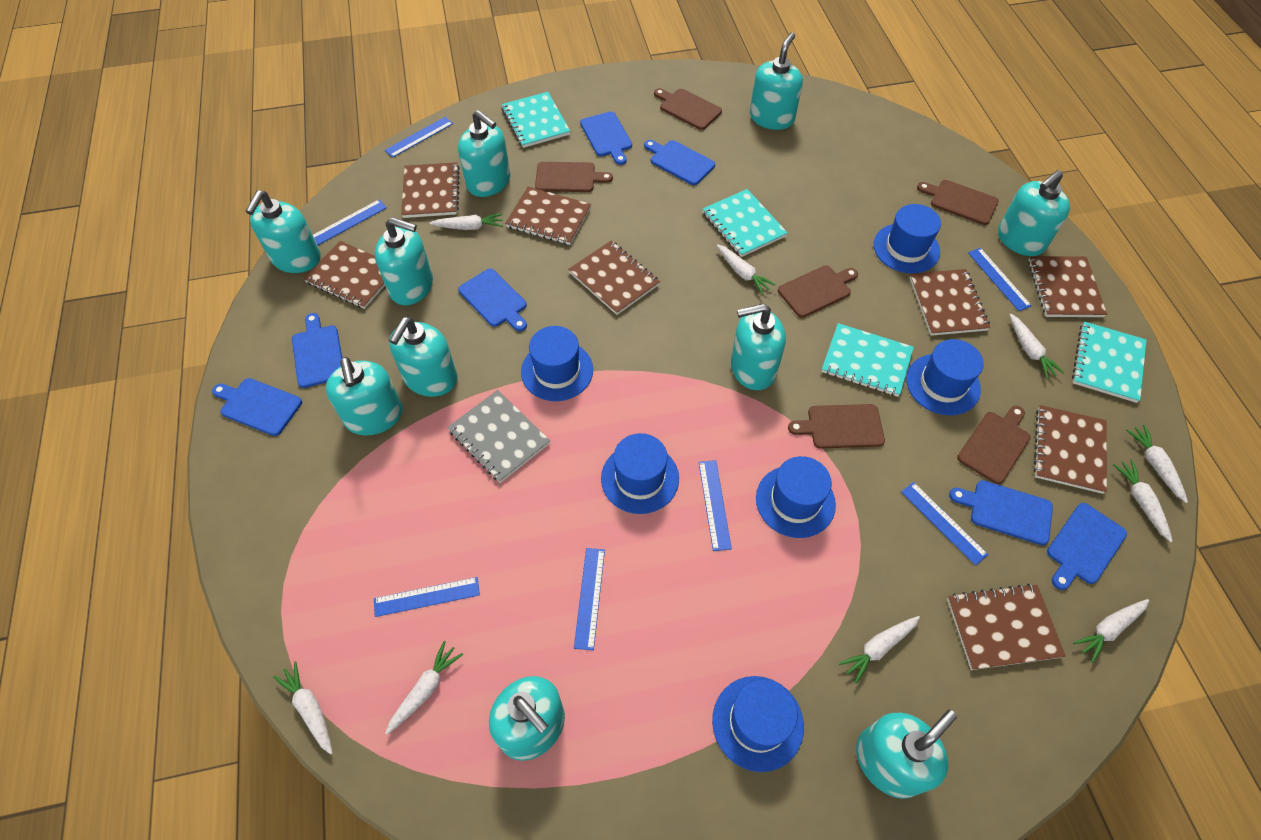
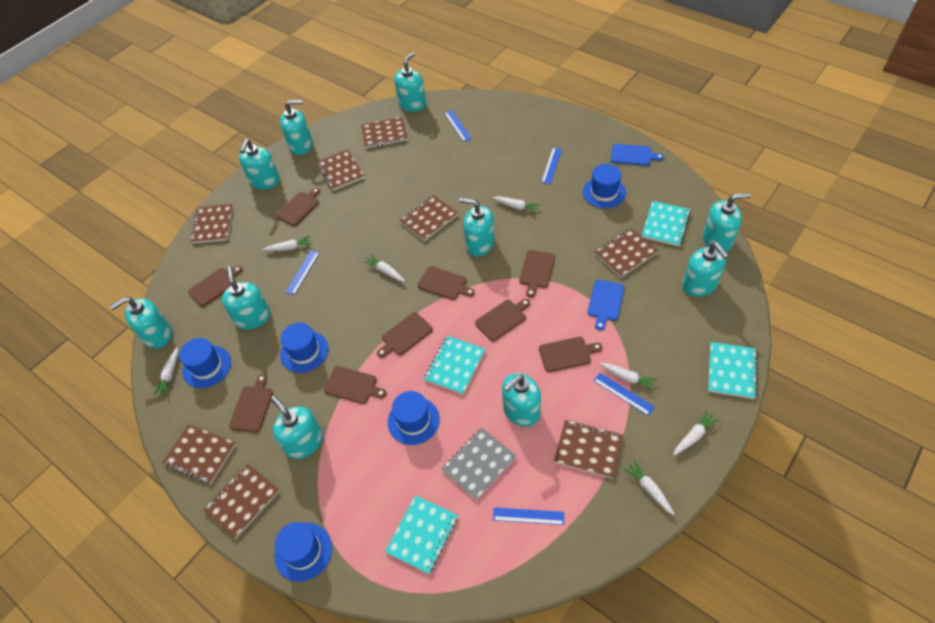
blue cutting board: [212,378,302,436] [292,313,342,388] [458,268,527,331] [580,112,632,165] [644,140,715,185] [949,480,1053,545] [1047,503,1127,590] = 7 -> [588,280,624,330] [611,144,664,166] = 2
blue hat: [521,326,593,401] [601,433,679,514] [712,676,804,772] [756,456,836,538] [874,204,941,273] [906,339,984,416] = 6 -> [179,338,231,388] [275,522,332,582] [280,323,328,373] [388,391,440,445] [583,164,626,208] = 5
blue ruler: [313,200,387,246] [374,577,480,617] [385,117,453,158] [574,548,605,650] [699,460,732,551] [901,482,988,565] [968,248,1032,311] = 7 -> [286,251,319,295] [444,110,472,142] [493,507,564,525] [541,147,562,184] [593,373,655,416] = 5
brown cutting board: [535,162,613,192] [654,88,722,130] [778,266,858,318] [788,404,885,449] [917,180,999,225] [957,406,1031,484] = 6 -> [188,266,242,307] [229,374,273,432] [276,188,320,226] [324,366,387,404] [377,312,433,358] [418,266,475,300] [475,299,530,341] [519,250,555,298] [539,337,602,372] = 9
white carrot: [273,661,332,754] [385,641,463,735] [429,213,503,230] [717,244,776,295] [839,616,920,684] [1009,313,1064,379] [1073,599,1149,663] [1113,459,1173,542] [1126,424,1188,503] = 9 -> [154,347,178,396] [263,236,312,251] [363,254,405,282] [493,196,540,213] [599,363,657,391] [624,460,675,515] [673,410,719,455] = 7

